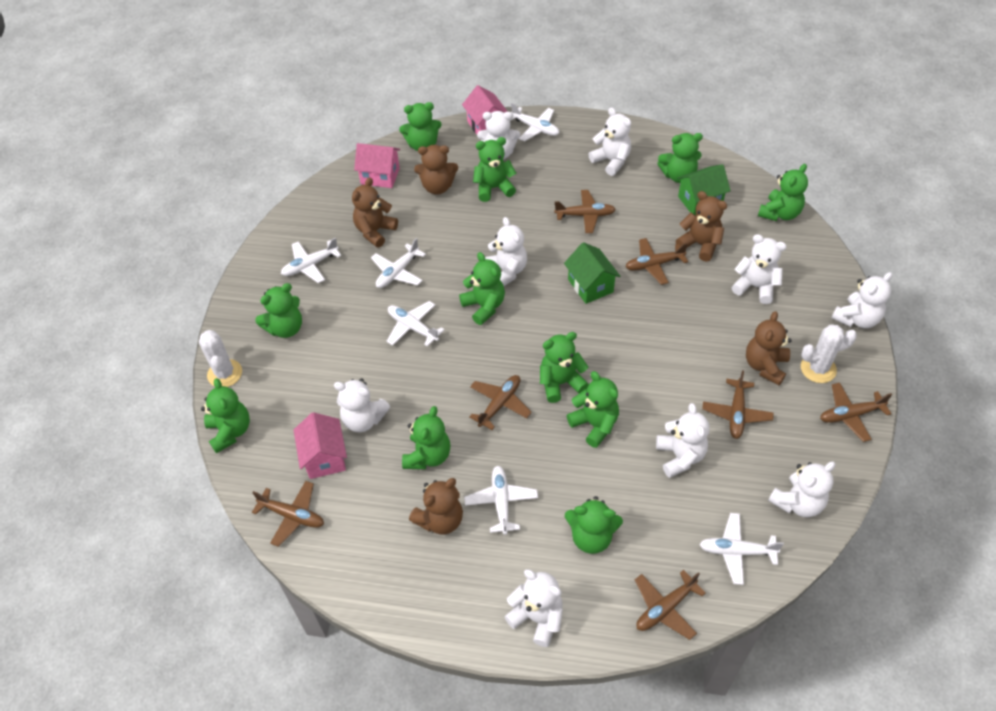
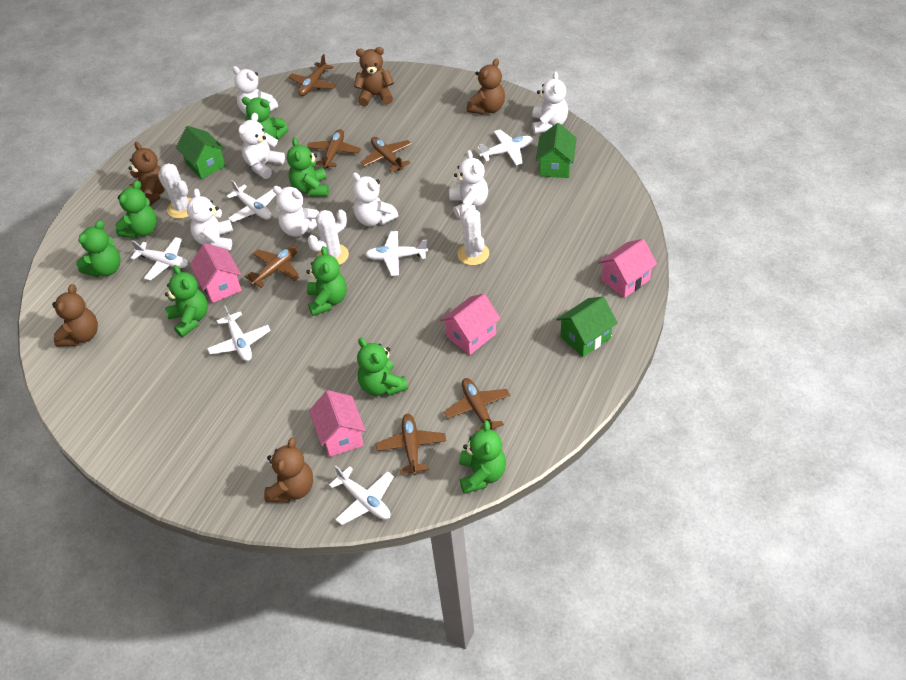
brown plane: [252,481,324,547] [469,375,532,430] [554,190,616,233] [625,238,688,285] [635,570,706,640] [702,370,774,439] [820,383,892,442] = 7 -> [245,246,300,288] [288,54,336,96] [307,129,361,169] [361,137,411,172] [376,414,446,475] [444,378,510,432] = 6
green house: [564,242,620,304] [677,164,731,215] = 2 -> [176,126,225,179] [536,123,577,178] [556,297,618,357] = 3
green teddy bear: [201,378,250,453] [255,283,302,338] [399,102,442,151] [402,406,450,469] [459,252,505,325] [473,137,516,202] [540,332,589,403] [565,496,623,554] [567,371,619,448] [657,133,703,183] [758,164,808,221] = 11 -> [76,220,121,277] [115,180,157,238] [165,265,208,337] [242,97,288,141] [287,138,329,197] [306,246,347,316] [357,338,408,396] [459,420,506,494] = 8
pink house: [293,412,347,479] [354,143,400,188] [462,85,508,140] = 3 -> [190,243,242,303] [309,390,366,457] [440,294,501,355] [598,239,657,298] = 4
white cactus: [199,330,242,387] [801,324,857,383] = 2 -> [158,163,192,219] [308,210,349,265] [458,205,489,265] = 3
white teddy bear: [334,378,390,432] [477,111,520,160] [485,217,527,286] [504,569,563,647] [588,107,631,176] [656,403,710,478] [732,234,787,304] [768,462,835,517] [831,272,892,328] = 9 -> [187,188,233,251] [232,66,278,115] [238,113,285,179] [273,186,319,237] [352,173,398,226] [449,150,488,218] [532,71,568,134] = 7

